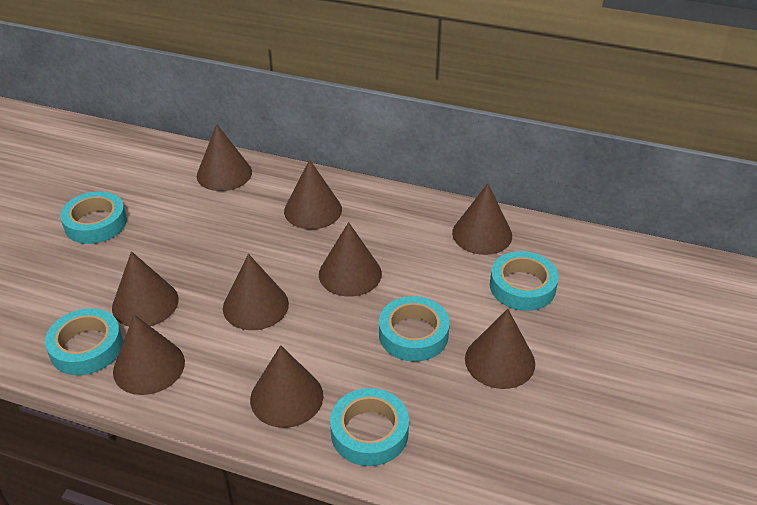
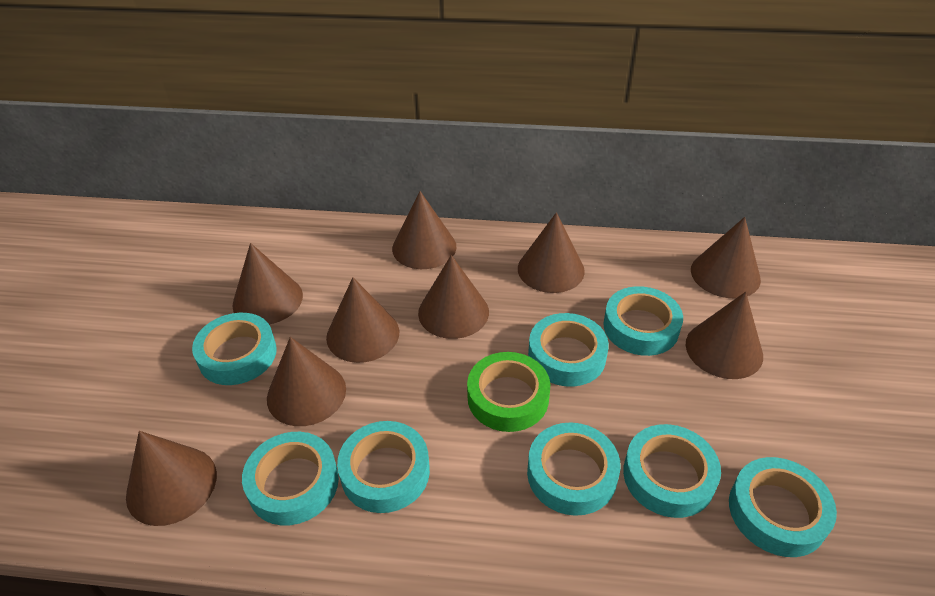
green tape: none = 0 -> [467,352,550,432] = 1
turquoise tape: [45,308,123,375] [60,191,127,244] [330,388,409,466] [379,296,450,362] [490,251,559,311] = 5 -> [192,313,277,385] [242,432,339,525] [337,421,430,513] [527,422,621,516] [528,313,609,387] [603,286,683,356] [623,424,721,518] [729,457,837,557] = 8

